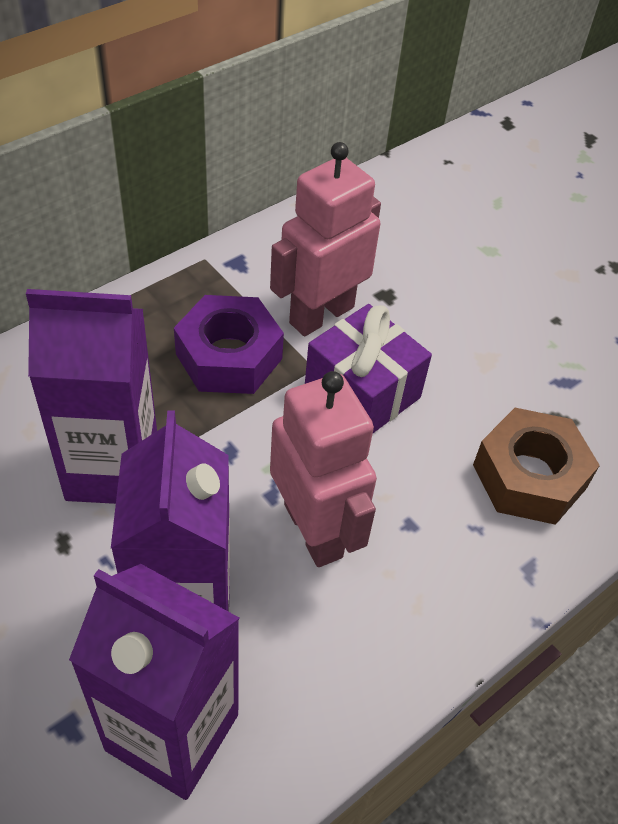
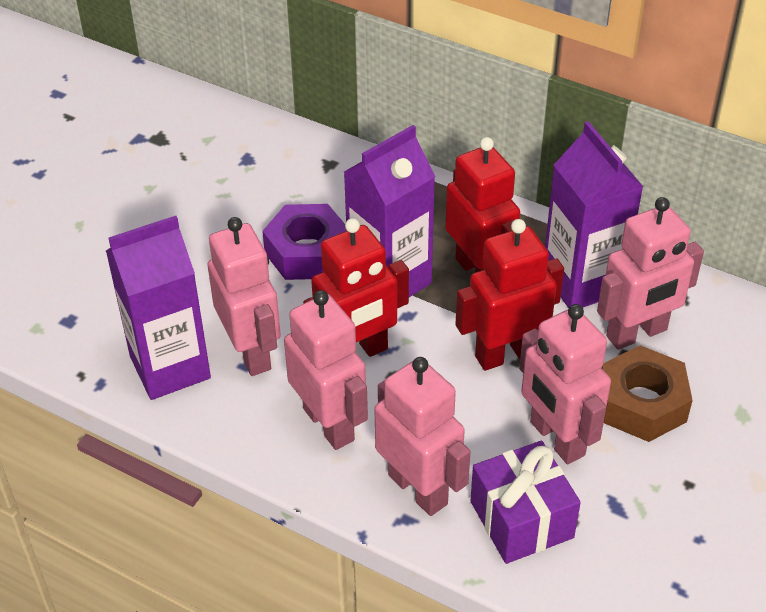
pink robot: [270,142,381,336] [270,371,377,567] = 2 -> [207,217,281,376] [284,290,368,450] [374,357,471,516] [519,304,611,464] [597,197,704,350] = 5
red robot: none = 0 -> [303,218,409,357] [445,137,520,272] [456,219,564,371] = 3

